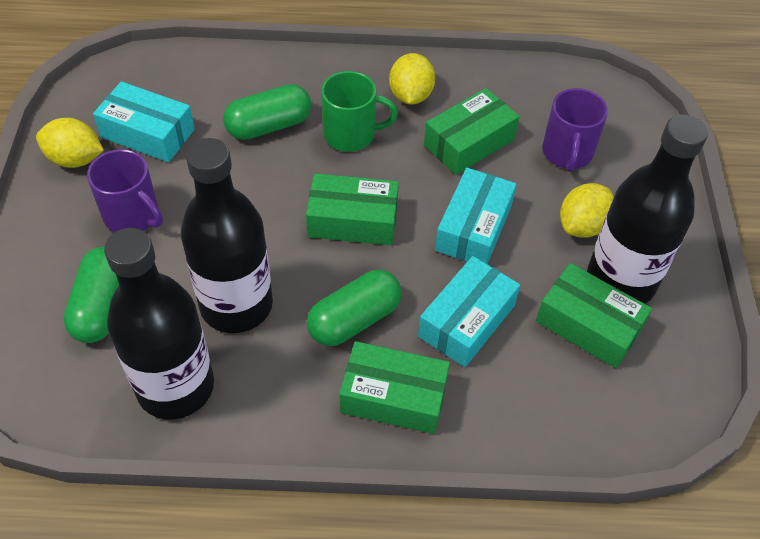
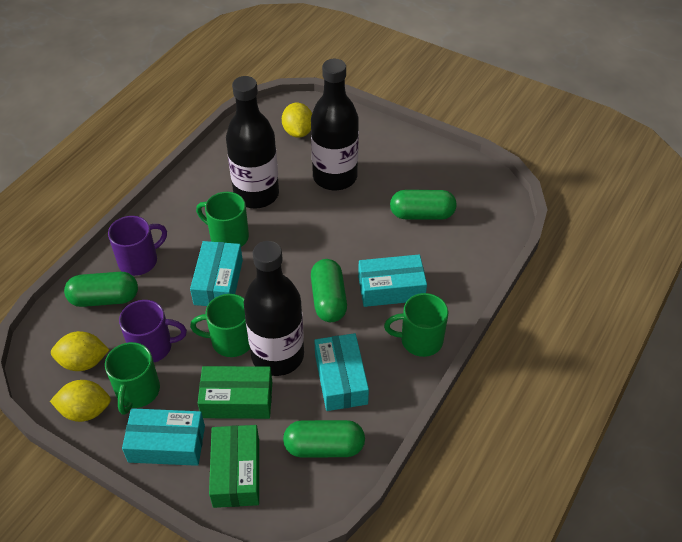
green box: [306,173,399,245] [340,341,450,434] [424,88,519,175] [536,263,652,368] = 4 -> [198,366,272,419] [209,425,259,508] = 2
green capsule: [64,247,119,343] [223,84,311,140] [307,270,402,346] = 3 -> [64,272,138,307] [283,420,365,457] [311,259,347,322] [390,190,457,220] = 4
green mug: [321,71,398,152] = 1 -> [105,342,160,415] [190,294,250,357] [196,192,249,247] [384,293,448,357] = 4
turquoise box: [93,81,195,162] [418,256,520,367] [435,168,517,264] = 3 -> [122,408,205,466] [190,241,243,306] [314,333,369,411] [358,254,427,307] = 4

